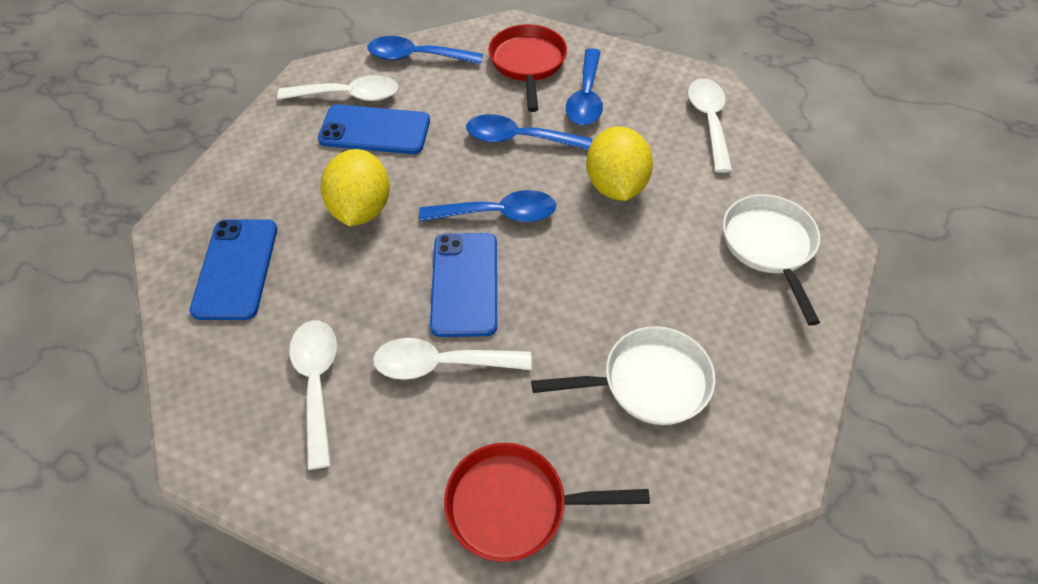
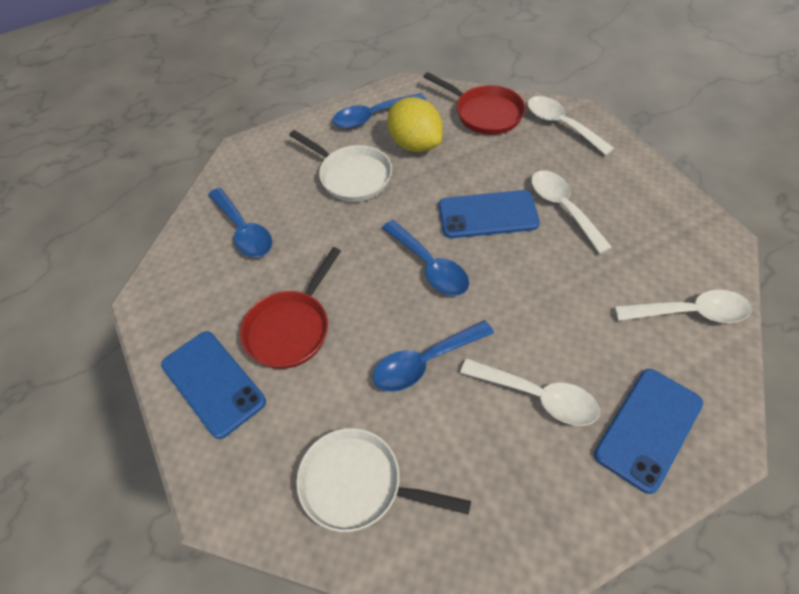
yellow lemon: [320,149,390,226] [586,126,653,201] = 2 -> [387,97,443,152] = 1

